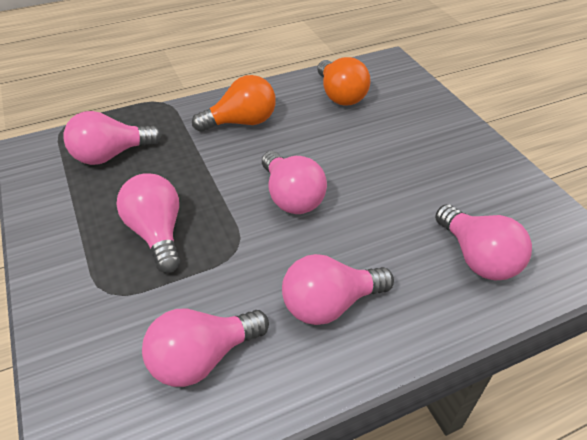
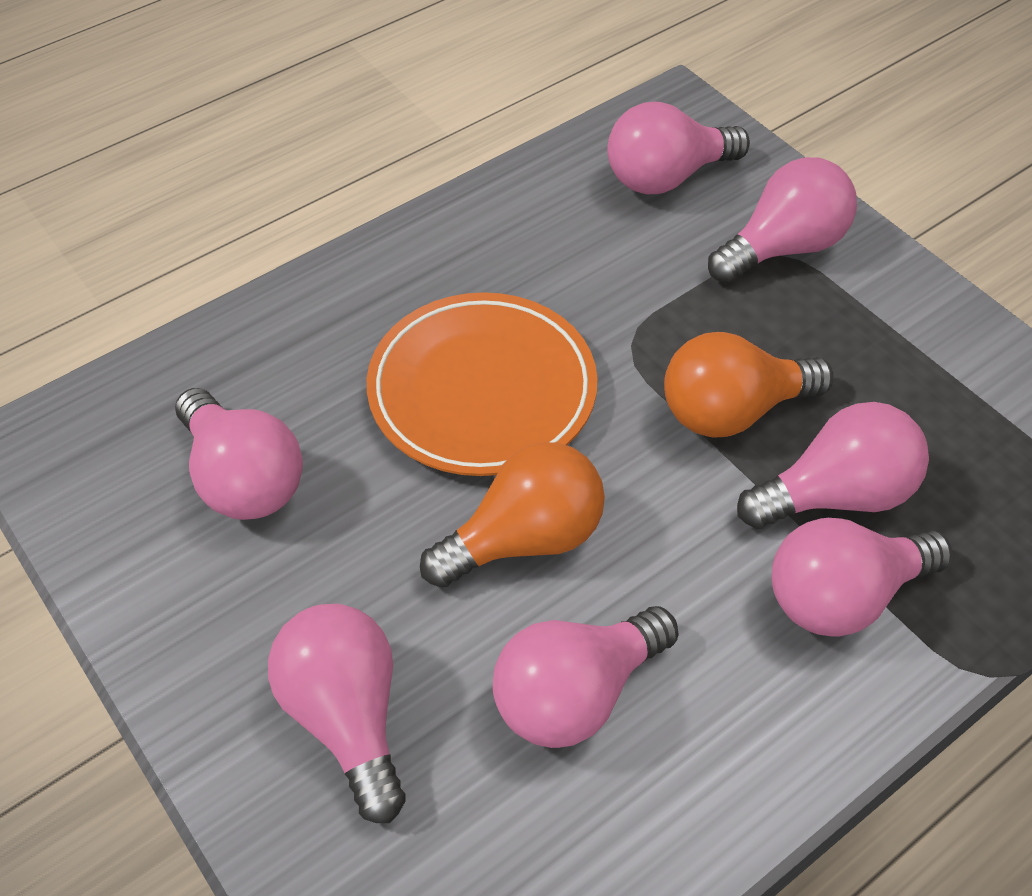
orange plate: none = 0 -> [367,292,597,476] = 1
pink light bulb: [64,111,162,165] [117,173,181,273] [142,308,269,387] [262,151,327,214] [282,254,394,325] [435,204,532,280] = 6 -> [175,388,303,520] [268,604,406,823] [493,606,679,748] [607,102,750,194] [708,157,857,283] [737,402,929,529] [772,518,953,637] = 7

